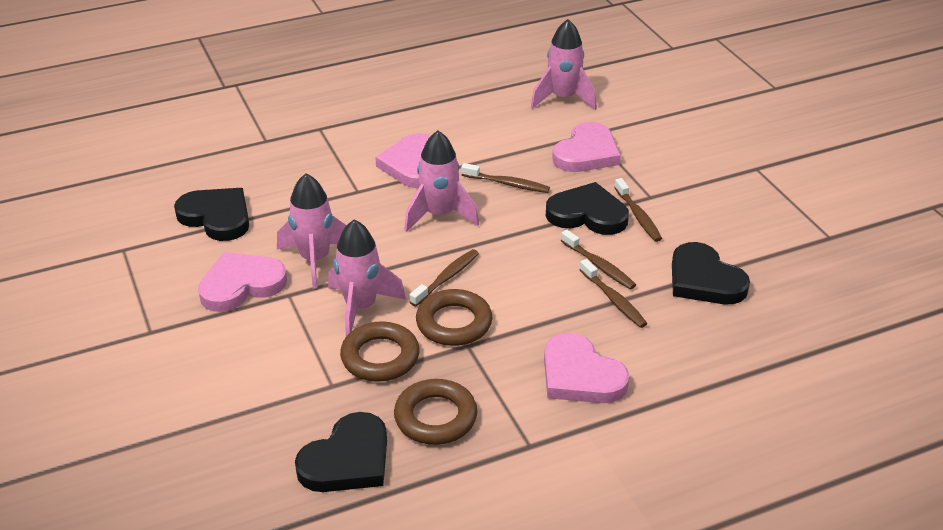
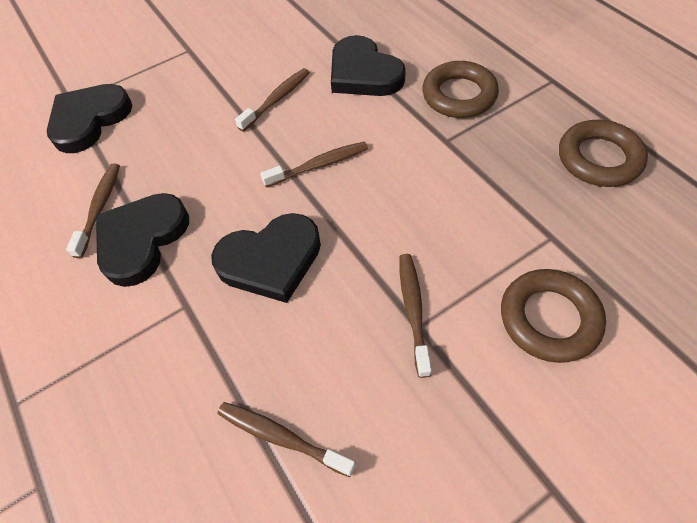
pink heart: [198,252,287,312] [375,133,431,188] [544,333,629,403] [552,122,621,172] = 4 -> none = 0
pink rocket: [277,173,346,289] [328,220,406,336] [404,131,479,232] [531,19,597,110] = 4 -> none = 0

